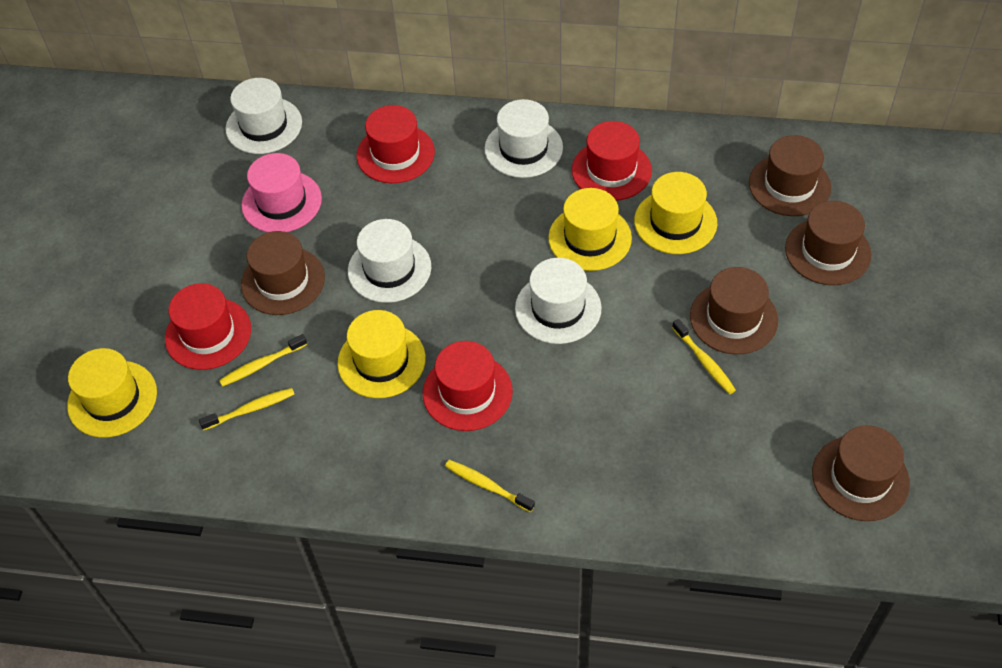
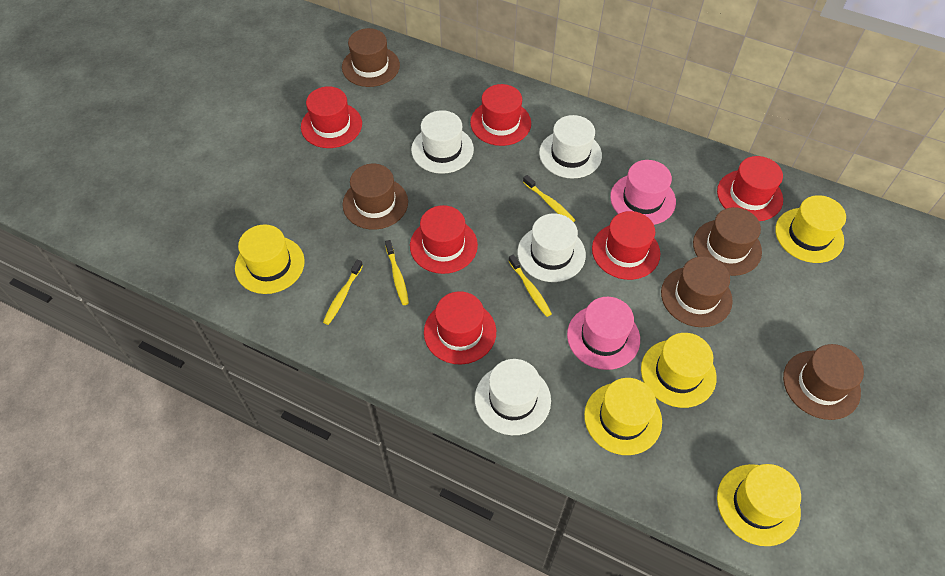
pink hat: [241,153,322,232] = 1 -> [567,297,640,370] [610,160,676,225] = 2
red hat: [165,283,251,370] [357,105,435,183] [423,341,513,431] [572,121,652,201] = 4 -> [301,86,362,148] [410,205,478,274] [424,291,496,364] [470,84,531,146] [592,211,660,280] [717,156,783,221] = 6
yellow hat: [67,348,157,438] [338,310,426,398] [548,188,632,271] [634,172,717,254] = 4 -> [235,225,305,294] [584,378,662,455] [641,333,717,408] [717,464,801,546] [775,195,846,263] = 5

